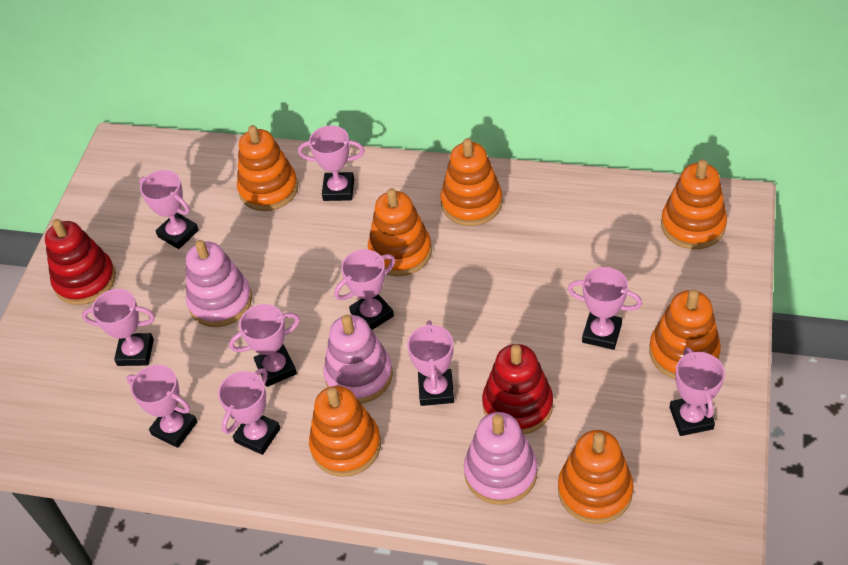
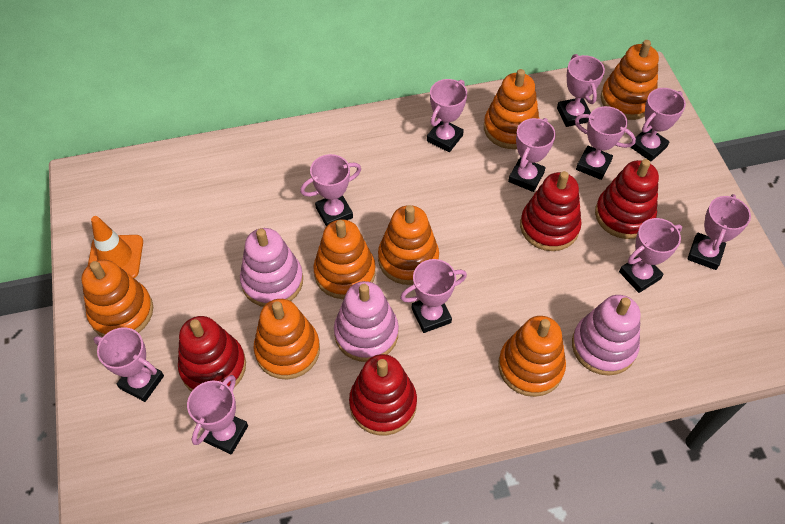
orange traffic cone: none = 0 -> [88,216,143,278] = 1
pink trophy: [82,289,155,366] [127,365,197,448] [139,170,199,249] [218,368,281,455] [229,304,300,387] [298,125,365,201] [334,249,395,330] [407,320,454,406] [568,267,642,350] [669,347,725,436] = 10 -> [93,327,164,402] [187,375,248,454] [300,154,361,226] [400,259,467,333] [427,79,467,152] [508,118,556,192] [557,54,605,127] [575,106,636,180] [619,218,682,293] [630,88,686,161] [687,194,751,270] = 11
red stacking toy: [45,219,116,305] [482,344,553,434] = 2 -> [178,316,246,392] [349,354,417,436] [520,171,582,251] [595,159,659,239] = 4

